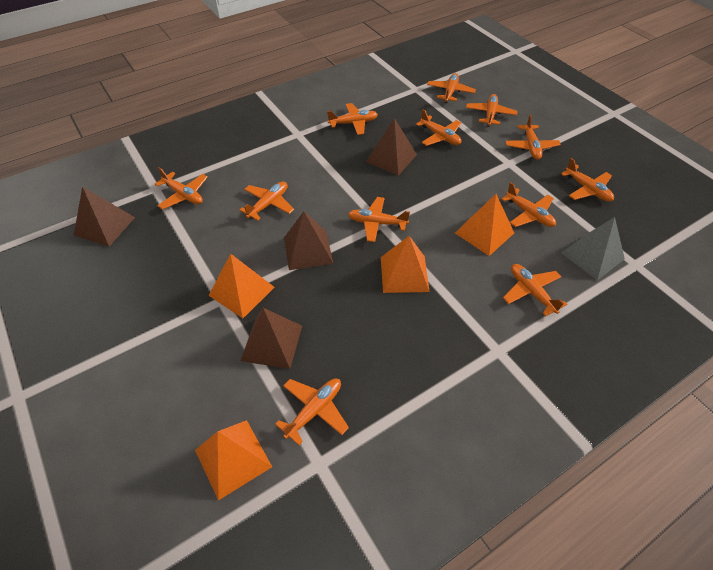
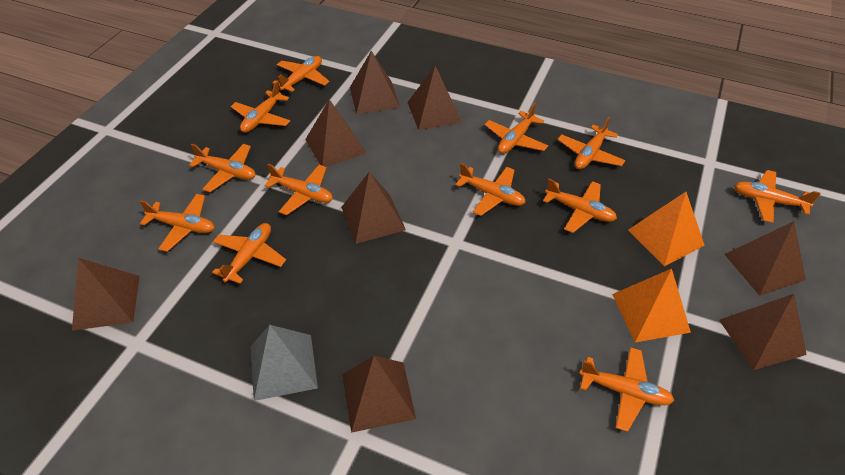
brown pyramid: [74,186,135,246] [241,308,302,369] [284,211,333,270] [366,118,417,175] = 4 -> [72,258,140,331] [305,99,366,167] [341,172,406,244] [342,356,416,433] [350,51,400,114] [407,66,462,130] [719,294,807,370] [724,221,806,296] = 8
orange pyramid: [195,420,272,501] [209,253,275,318] [381,236,430,293] [455,194,514,256] = 4 -> [612,269,691,343] [628,192,705,266] = 2

